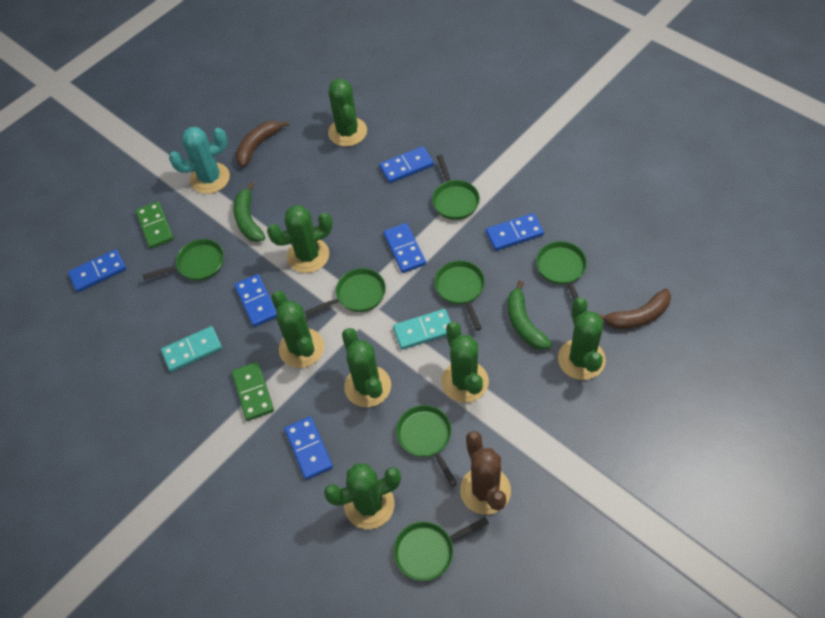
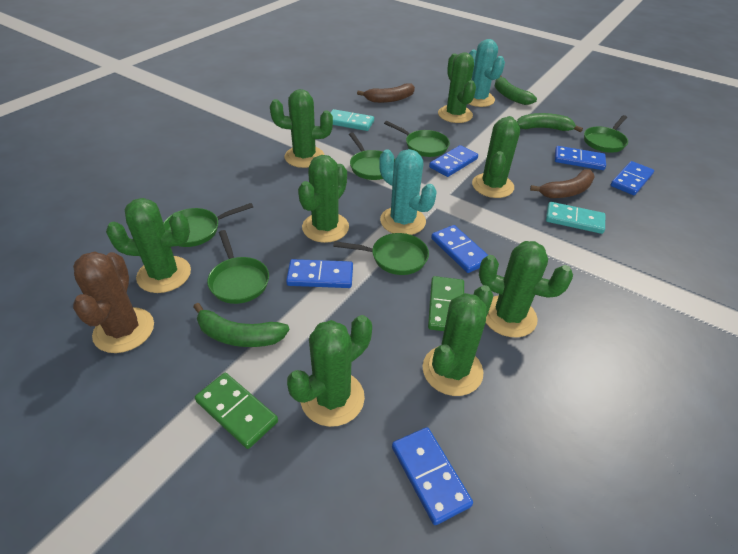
green banana: [233,182,265,242] [508,281,552,350] = 2 -> [193,303,289,347] [495,76,537,105] [517,113,583,132] = 3
green cactus: [267,205,333,273] [271,291,324,368] [324,464,401,529] [328,79,367,147] [342,328,391,407] [441,322,489,403] [558,297,606,380] = 7 -> [106,198,191,293] [270,89,333,168] [287,315,372,427] [298,155,349,243] [422,285,493,396] [438,52,476,123] [472,116,520,198] [479,241,573,337] = 8
green pan: [142,239,224,281] [305,268,386,316] [394,517,489,581] [396,405,457,487] [432,155,480,220] [434,261,485,331] [536,241,587,300] = 7 -> [164,203,253,247] [207,230,269,304] [333,233,429,275] [349,132,395,180] [384,121,450,157] [584,115,628,153] = 6
turquoise cactus: [169,127,230,194] = 1 -> [379,149,437,235] [469,39,505,107] = 2

